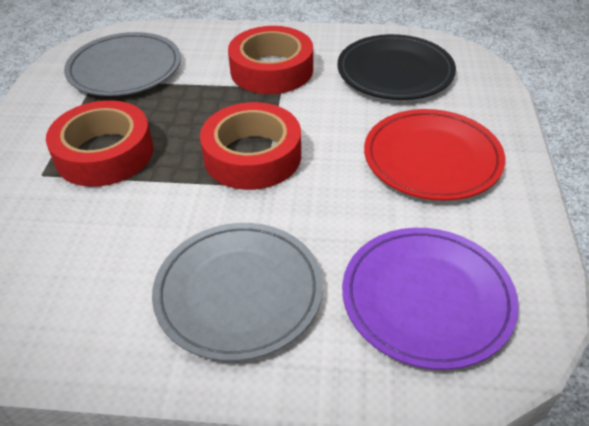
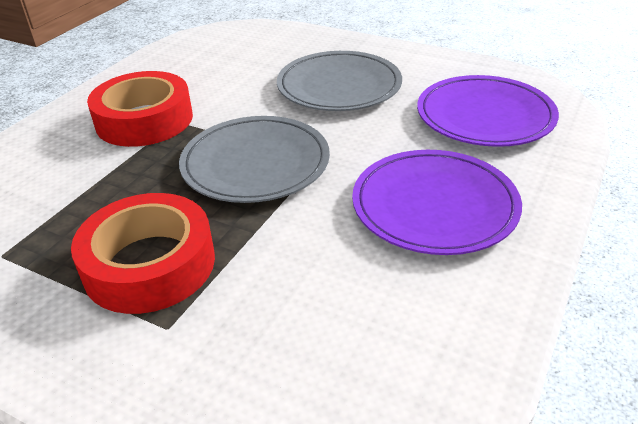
black plate: [337,34,456,100] = 1 -> none = 0
purple plate: [342,228,519,370] = 1 -> [352,150,522,255] [417,75,559,147] = 2
red plate: [364,109,505,201] = 1 -> none = 0
red tape: [46,100,153,187] [200,102,301,190] [228,26,313,94] = 3 -> [71,193,215,314] [87,71,193,147] = 2

